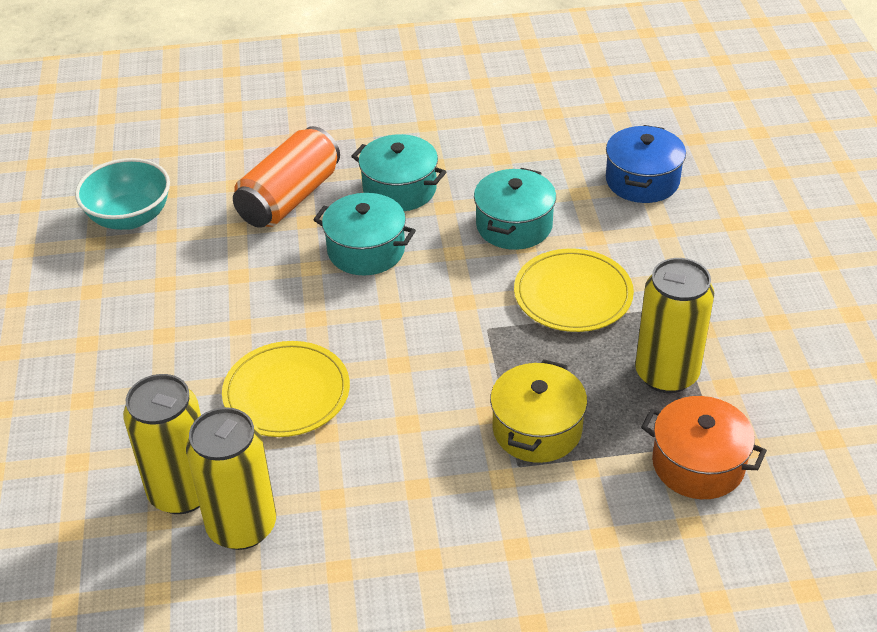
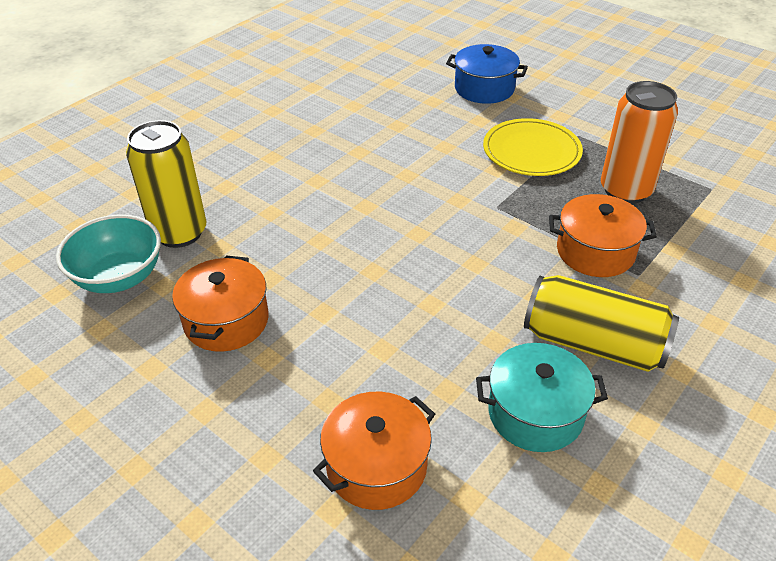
orange pot: [641,396,767,499] = 1 -> [172,255,269,352] [313,392,435,510] [549,194,657,277] = 3
turquoise pot: [313,193,416,275] [351,134,446,211] [474,168,556,250] = 3 -> [476,343,608,452] = 1
yellow can: [123,374,201,514] [186,407,276,550] [635,258,714,393] = 3 -> [126,120,207,248] [524,275,679,372] = 2
yellow plate: [222,341,350,437] [514,249,634,332] = 2 -> [483,118,583,176] = 1
yellow pot: [490,359,587,463] = 1 -> none = 0

